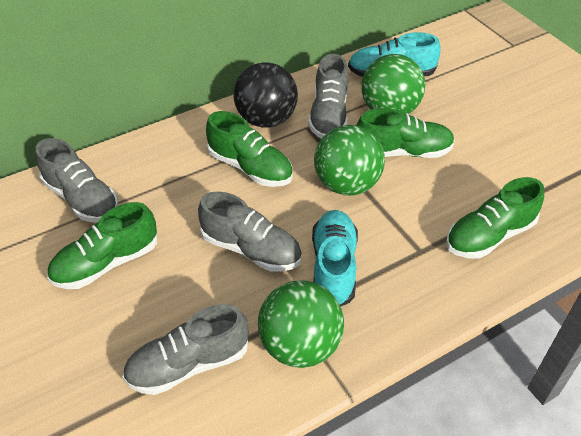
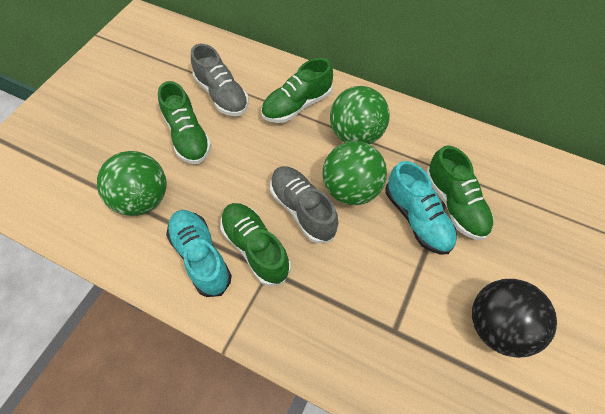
grey shoe: [36,138,119,222] [122,304,249,395] [198,191,302,272] [308,54,349,138] = 4 -> [191,44,249,116] [270,166,338,243] = 2

